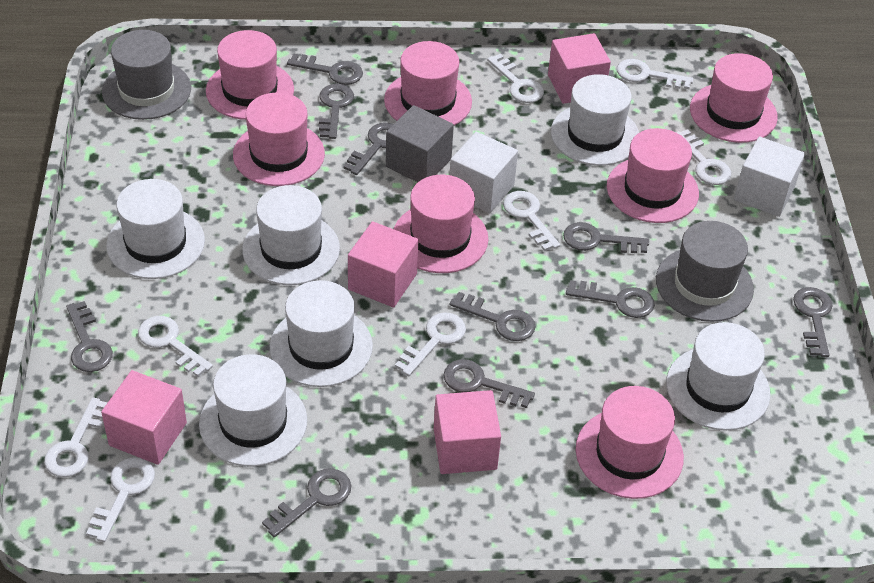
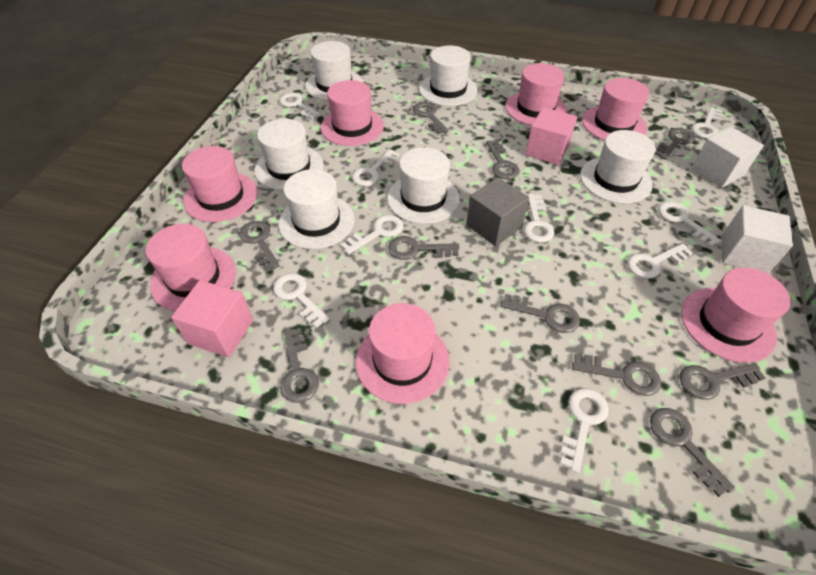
grey hat: [102,30,191,120] [656,221,754,322] = 2 -> none = 0
pink cube: [101,370,187,465] [348,221,419,308] [434,390,501,474] [548,33,611,104] = 4 -> [171,280,253,357] [525,107,577,165] = 2
white key: [44,397,108,477] [86,457,155,542] [138,316,213,377] [395,313,466,376] [487,54,544,103] [503,191,560,251] [617,59,693,89] [676,129,731,185] = 8 -> [273,273,330,328] [279,93,322,120] [341,215,404,255] [352,149,399,186] [524,194,554,243] [560,388,609,473] [627,243,693,279] [658,201,722,247] [691,107,722,139] = 9

